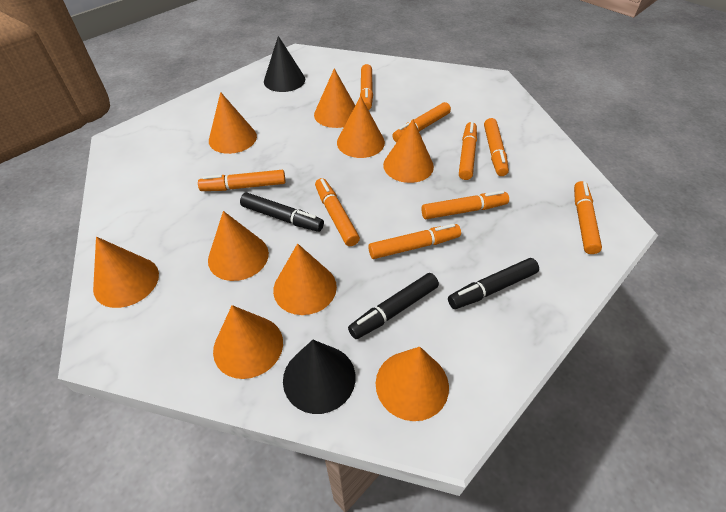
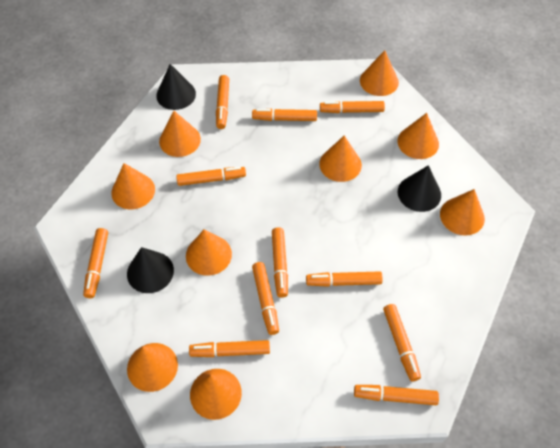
black cone: [264,36,305,92] [283,340,356,414] = 2 -> [127,247,174,293] [156,64,196,110] [398,165,441,212] = 3
black marker: [240,193,324,232] [348,273,439,339] [448,258,539,309] = 3 -> none = 0
orange marker: [198,170,286,191] [315,178,360,246] [360,64,373,110] [368,224,461,259] [392,102,451,142] [421,191,509,219] [459,122,477,180] [484,118,509,176] [574,181,602,254] = 9 -> [83,228,108,298] [176,167,246,186] [189,340,270,357] [216,75,229,129] [252,109,317,121] [252,262,279,335] [272,227,288,298] [306,271,383,287] [320,101,385,113] [354,385,439,405] [383,304,421,381] = 11

